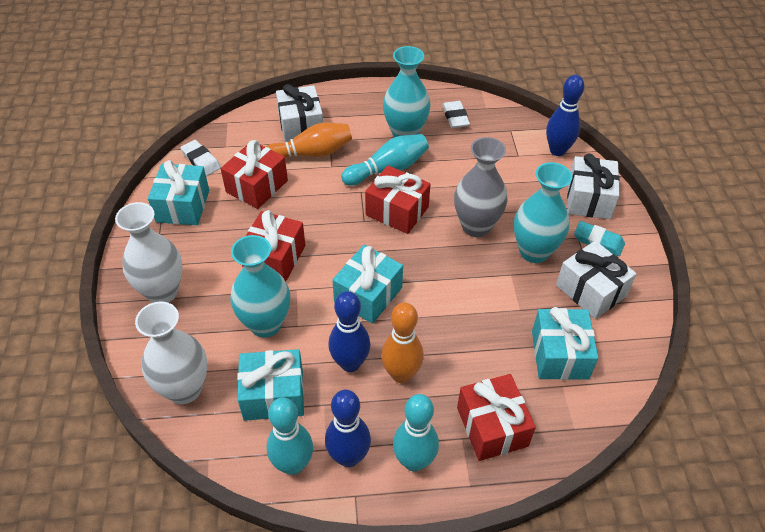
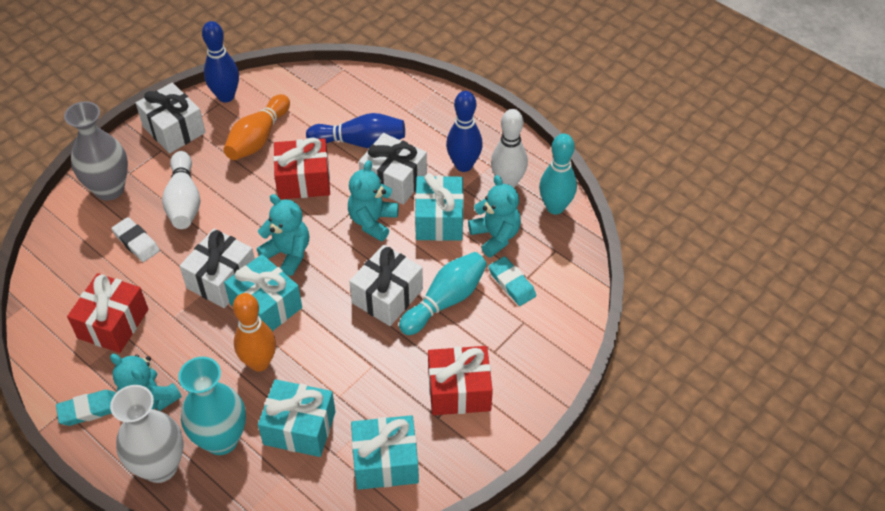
red gift: [221,140,288,209] [242,210,305,282] [365,165,431,234] [457,374,536,461] = 4 -> [67,273,148,353] [273,137,330,199] [428,346,493,415] = 3
turquoise bowling pin: [266,398,313,475] [341,134,429,186] [393,394,439,472] = 3 -> [399,252,487,335] [539,134,577,214] = 2
turquoise eraser: [574,221,625,256] = 1 -> [56,390,116,426] [488,256,536,306] = 2
turquoise teddy bear: none = 0 -> [110,354,182,411] [257,194,309,276] [348,160,399,241] [468,175,521,258] = 4
turquoise vase: [230,235,290,338] [383,46,430,137] [514,162,572,263] = 3 -> [178,357,246,455] = 1
white bowling pin: none = 0 -> [162,151,200,229] [491,109,528,188] = 2
white eraser: [180,140,221,176] [442,101,470,128] = 2 -> [111,217,160,262] = 1
white gift: [276,84,323,142] [556,241,637,319] [567,153,620,219] = 3 -> [136,83,206,153] [180,229,255,308] [349,245,423,326] [359,133,427,205] = 4
white vase: [115,202,183,303] [135,302,208,404] = 2 -> [110,385,184,483] = 1

